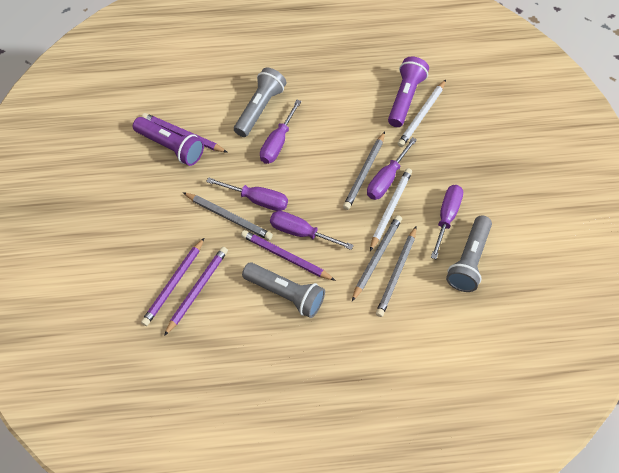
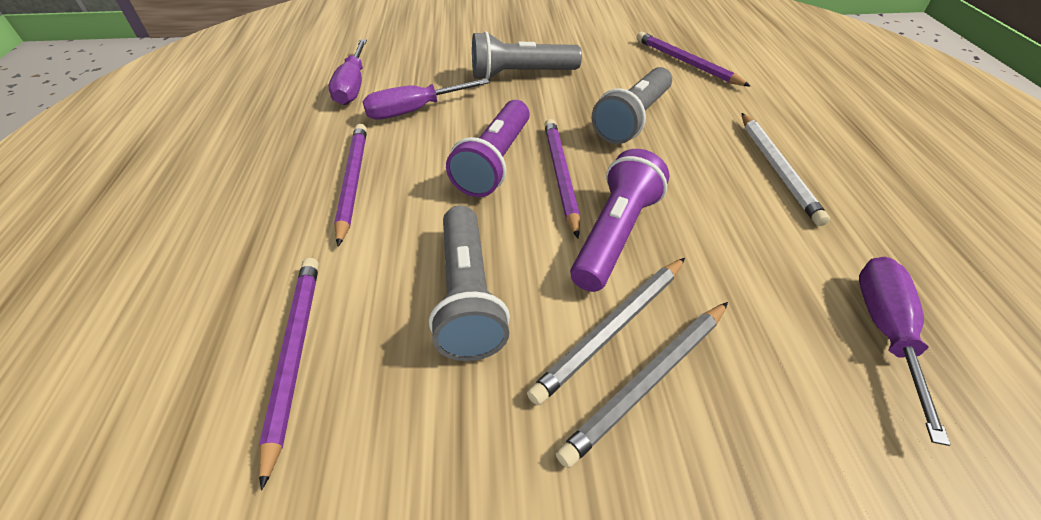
grey pencil: [183,192,273,240] [343,132,385,210] [352,215,402,301] [376,227,416,317] = 4 -> [527,258,685,405] [556,302,728,468] = 2
purple screwdriver: [206,177,288,211] [260,100,301,164] [270,211,354,250] [367,137,417,200] [431,185,463,259] = 5 -> [329,39,367,105] [362,78,490,120] [859,257,951,446] = 3
white pencil: [370,168,412,251] [397,80,446,147] = 2 -> [742,113,830,226] = 1

